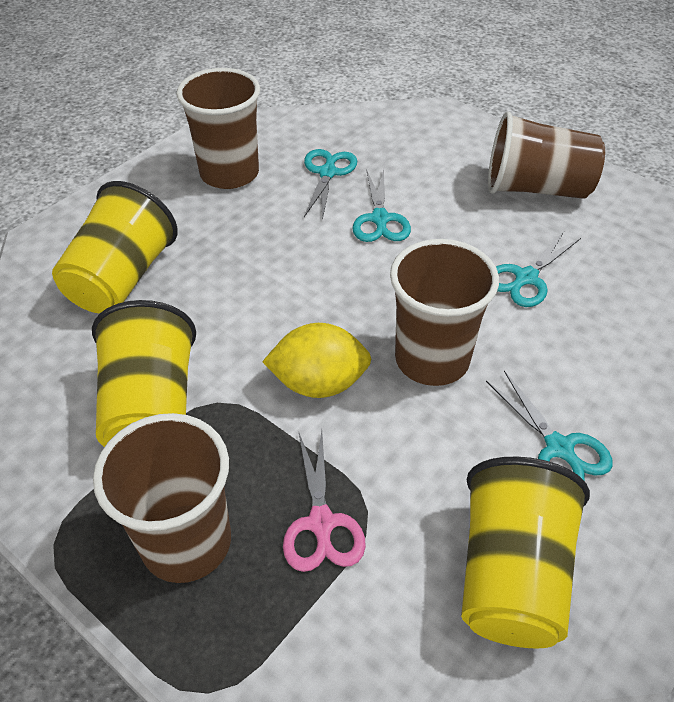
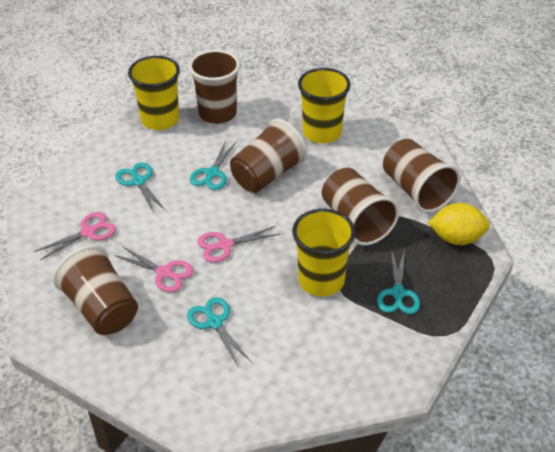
brown cup: [93,413,231,583] [177,68,260,189] [390,239,499,386] [488,111,605,199] = 4 -> [53,245,138,335] [189,50,240,124] [230,119,308,193] [322,168,399,246] [383,139,461,213] = 5
pink scissors: [283,430,366,572] = 1 -> [34,212,116,260] [114,246,194,292] [198,226,280,263] = 3

